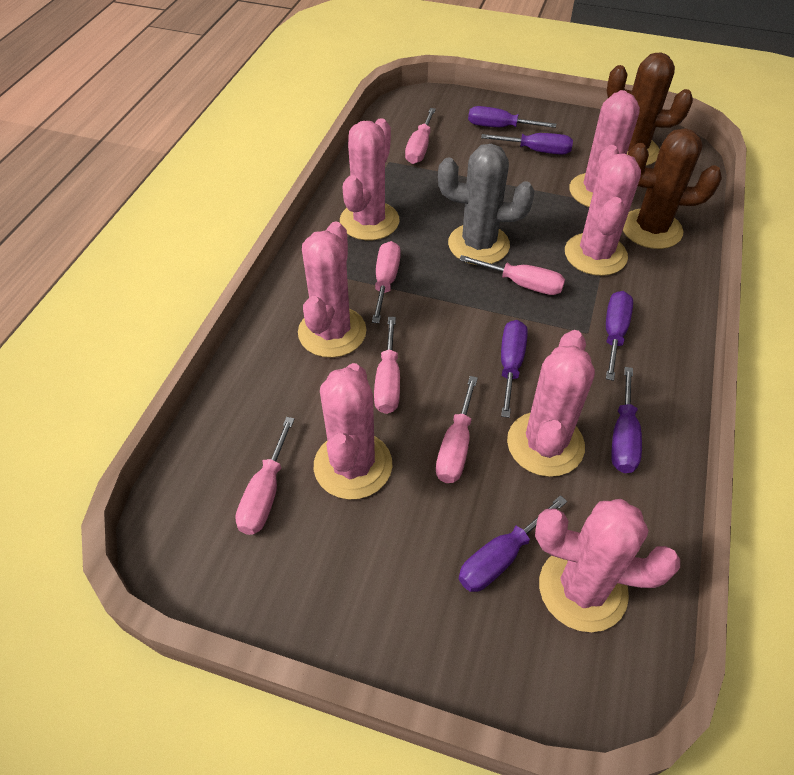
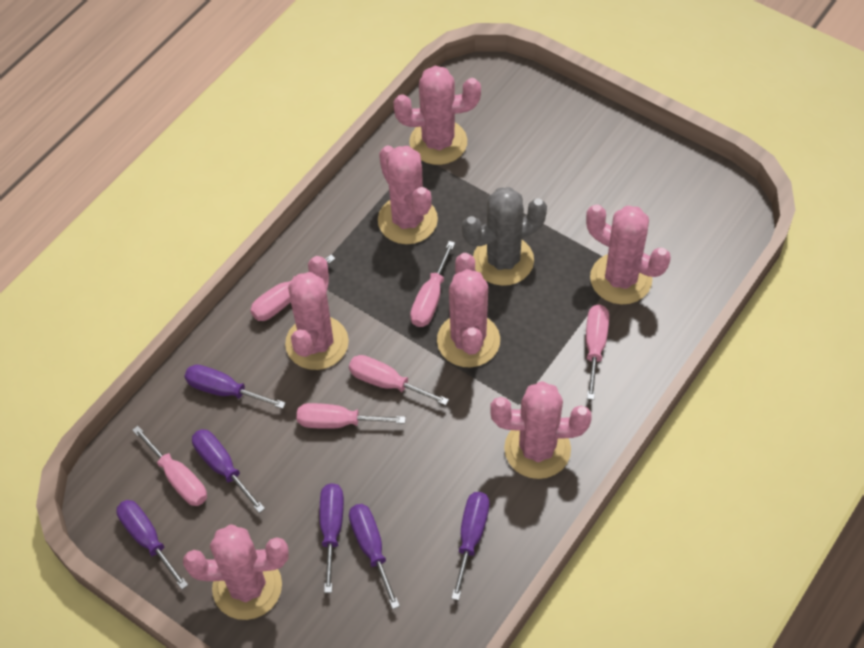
brown cactus: [607,52,693,166] [623,128,722,249] = 2 -> none = 0

